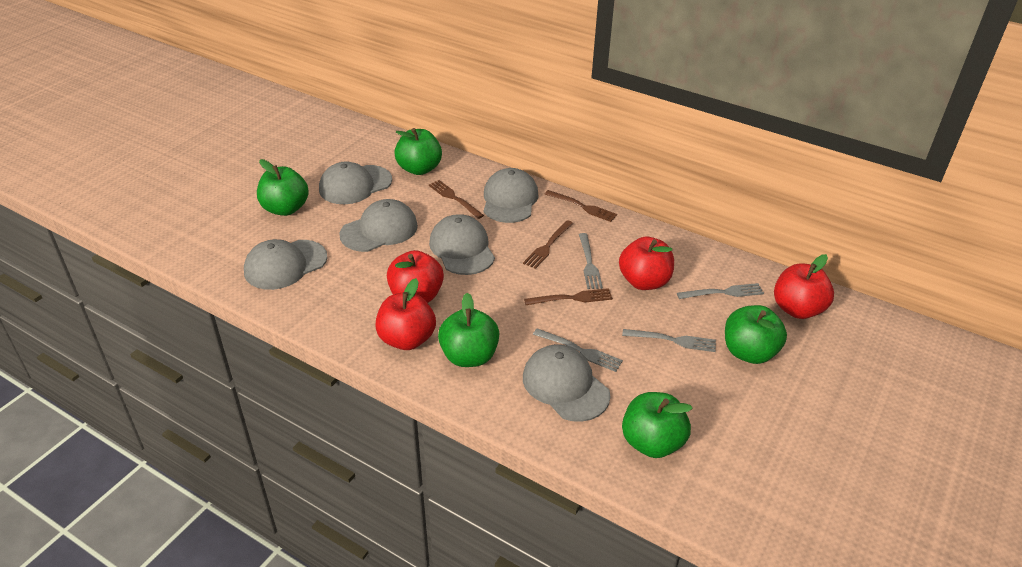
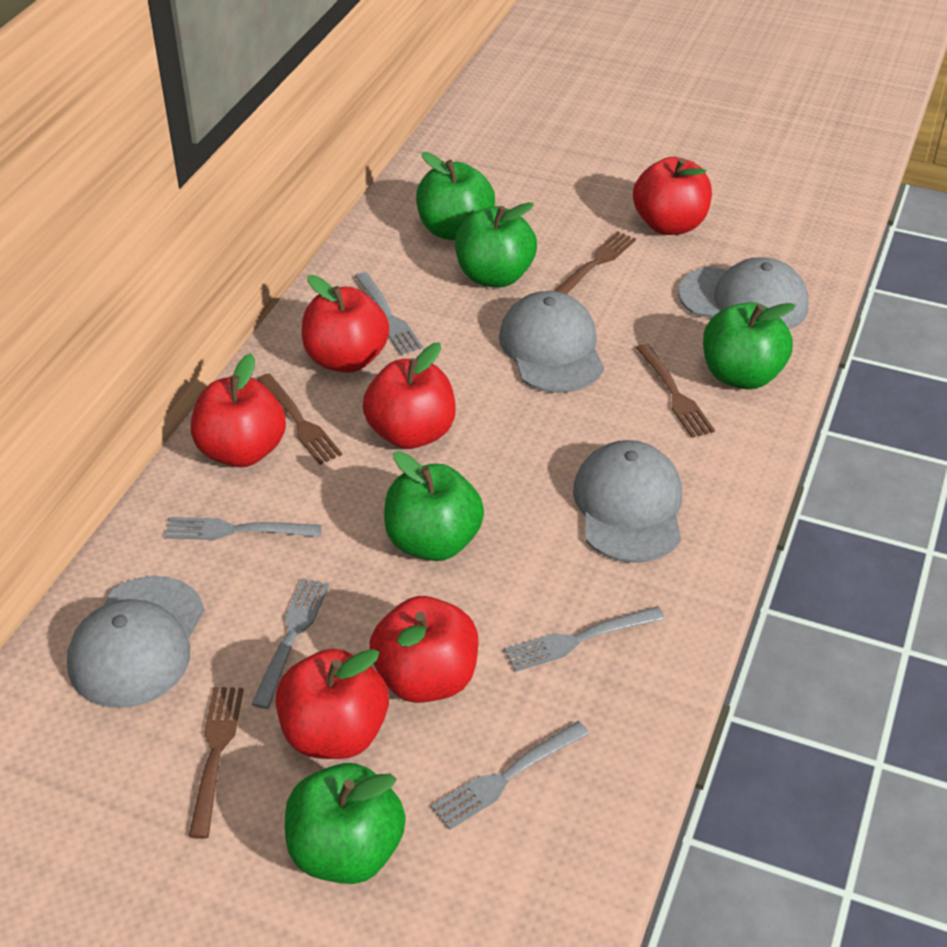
grey cap: [244,239,327,290] [319,161,392,204] [339,199,418,252] [429,214,495,275] [484,168,539,223] [523,344,611,422] = 6 -> [67,576,204,708] [499,291,604,393] [573,440,682,563] [678,257,809,330] = 4
grey fork: [533,328,623,372] [579,233,603,289] [622,329,716,352] [677,283,764,299] = 4 -> [165,517,322,540] [251,578,329,709] [355,272,423,355] [431,721,589,830] [504,606,665,672] = 5
red apple: [375,278,436,350] [387,250,444,303] [619,236,674,290] [774,254,834,319] = 4 -> [191,353,286,467] [276,649,389,759] [302,275,389,373] [363,342,456,449] [369,596,479,703] [633,157,712,235] = 6

